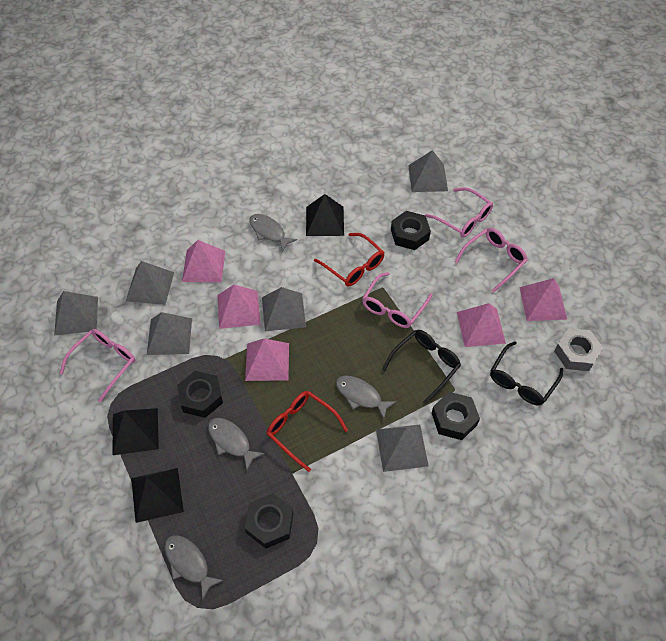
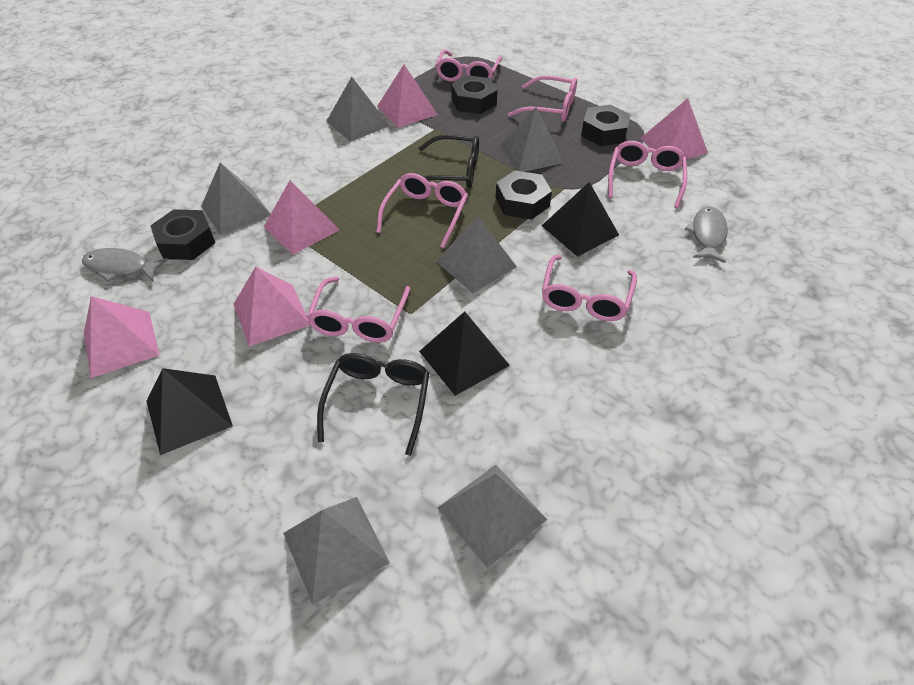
grey fish: [165,535,224,600] [208,418,265,470] [249,214,297,252] [336,376,396,419] = 4 -> [82,248,168,282] [685,207,728,263] = 2
grey nut: [554,328,603,371] = 1 -> none = 0
pink glasses: [59,329,135,402] [362,272,433,328] [425,187,493,238] [455,228,528,293] = 4 -> [306,277,410,342] [376,173,468,249] [435,49,502,81] [508,76,577,122] [542,255,637,321] [608,141,687,208] = 6
red glasses: [267,391,348,472] [314,233,384,286] = 2 -> none = 0

